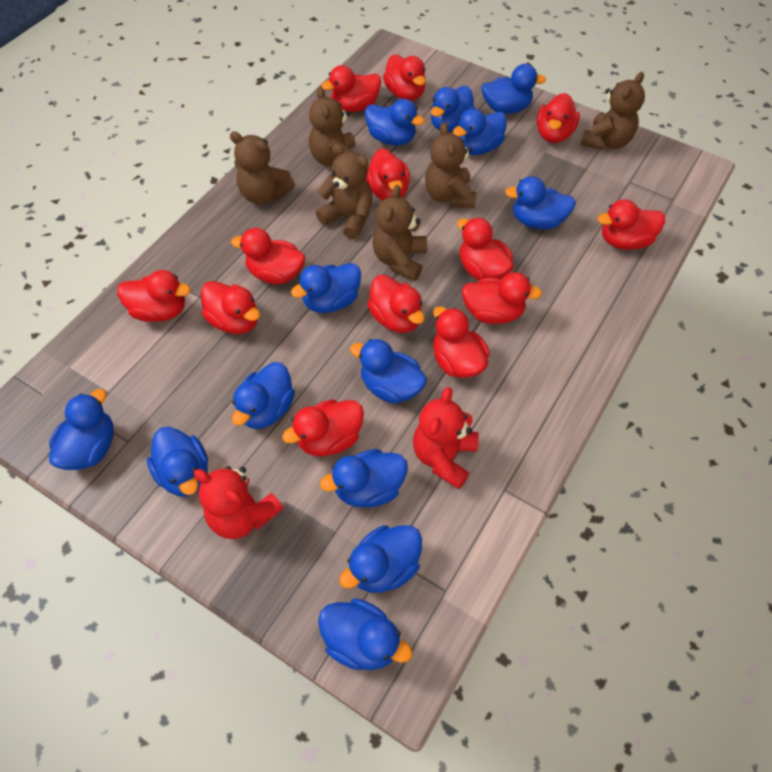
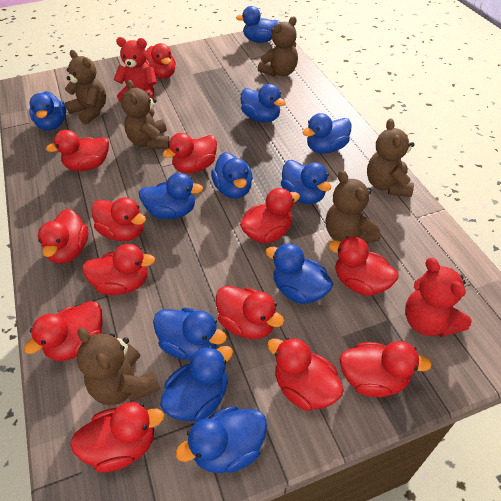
blue duck: [49,389,114,470] [147,427,208,497] [232,362,295,429] [291,263,361,313] [318,598,412,670] [320,449,408,507] [339,525,422,593] [350,339,427,404] [365,99,425,145] [431,86,475,132] [453,109,507,155] [481,64,546,114] [505,176,576,229] = 13 -> [29,91,66,130] [139,173,203,219] [153,308,227,360] [160,346,233,422] [176,406,267,473] [211,152,253,199] [236,6,280,43] [241,84,285,122] [266,243,333,304] [281,160,331,204] [302,113,352,154] = 11

